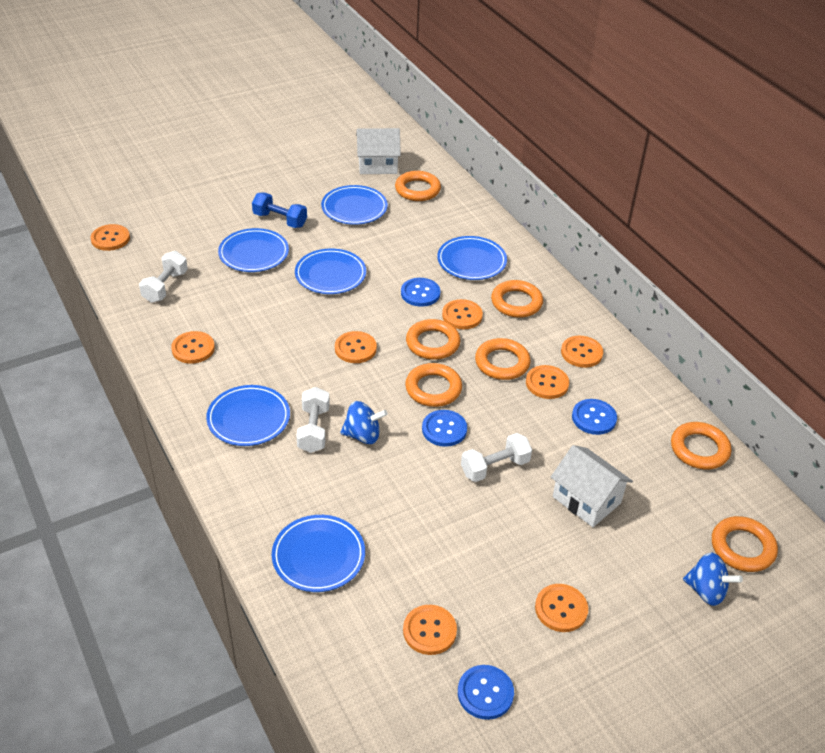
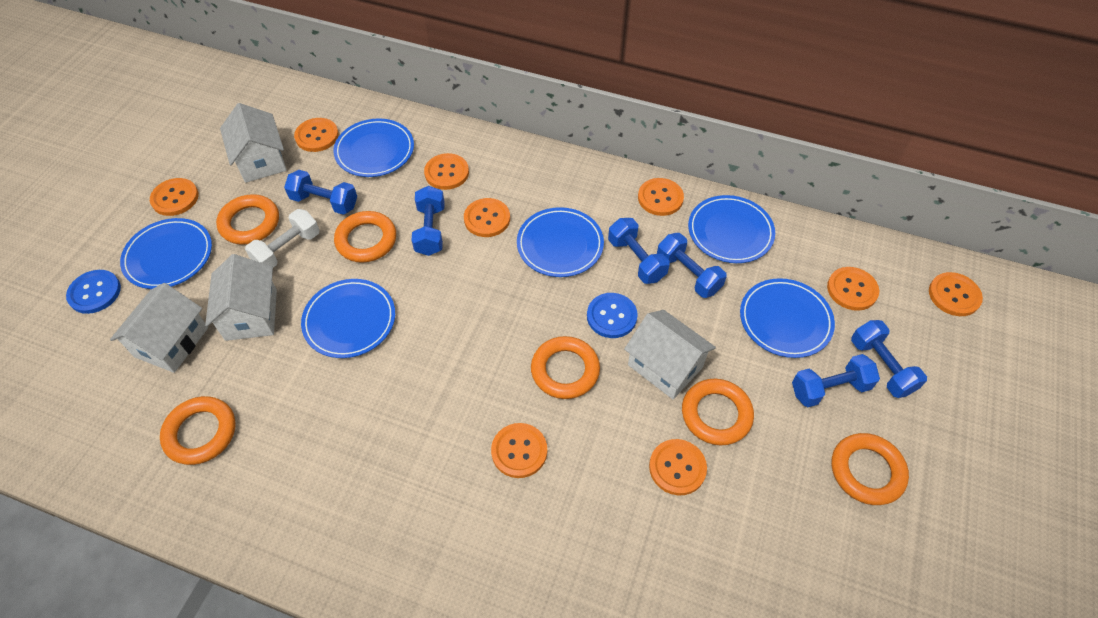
blue button: [401,278,440,307] [422,410,467,447] [458,665,514,720] [572,399,617,435] = 4 -> [66,270,121,314] [587,293,638,338] = 2
blue dumbbell: [252,193,307,228] = 1 -> [284,170,357,215] [411,186,445,256] [608,218,670,284] [657,233,727,298] [792,354,880,407] [851,320,927,398] = 6
blue spinning top: [341,401,388,444] [683,553,743,606] = 2 -> none = 0
orange button: [91,224,130,251] [171,331,215,364] [335,331,377,363] [403,605,457,655] [442,299,483,329] [526,365,569,399] [535,584,588,632] [561,336,603,368] = 8 -> [150,178,199,216] [294,118,339,152] [424,153,469,190] [464,198,510,237] [491,423,547,478] [638,178,684,216] [649,439,707,495] [827,267,879,311] [929,272,983,316] = 9
orange ring: [395,171,441,201] [405,363,462,407] [406,319,460,360] [475,338,531,380] [491,280,543,318] [671,422,731,470] [712,516,778,572] = 7 -> [160,396,236,465] [216,194,279,245] [334,211,396,263] [531,336,600,399] [682,379,754,446] [832,433,909,505] = 6
white dumbbell: [139,251,188,303] [297,387,330,453] [461,433,532,482] = 3 -> [245,209,320,268] = 1
white house: [356,128,401,174] [551,445,633,527] = 2 -> [110,283,208,373] [205,254,277,341] [220,103,287,183] [624,310,716,399] = 4

